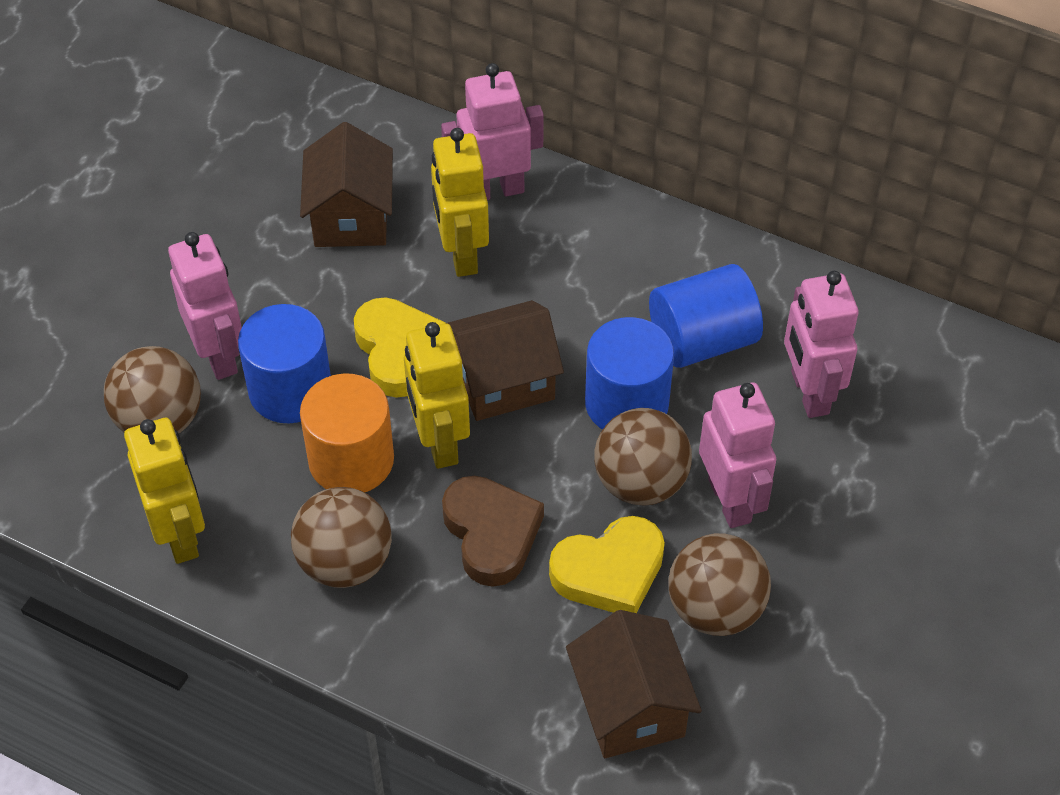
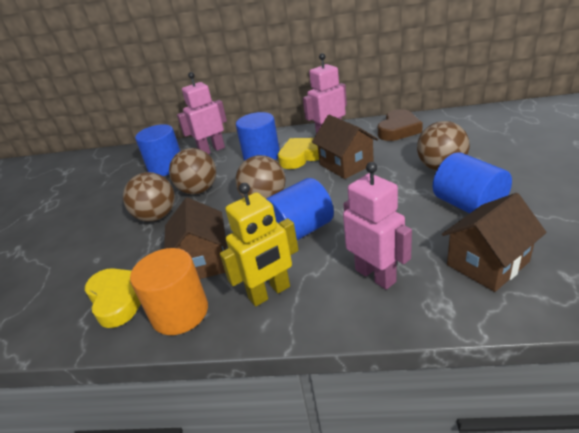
blue cylinder: [238,304,331,423] [585,317,674,430] [649,264,763,368] = 3 -> [135,124,180,176] [236,112,280,161] [266,178,334,240] [433,152,512,214] = 4
pink robot: [168,232,242,380] [441,63,544,200] [699,382,776,528] [784,271,859,418] = 4 -> [177,72,227,154] [303,53,347,134] [343,162,412,290] = 3
yellow robot: [124,418,205,564] [404,322,470,469] [431,128,489,277] = 3 -> [220,183,298,306] = 1

